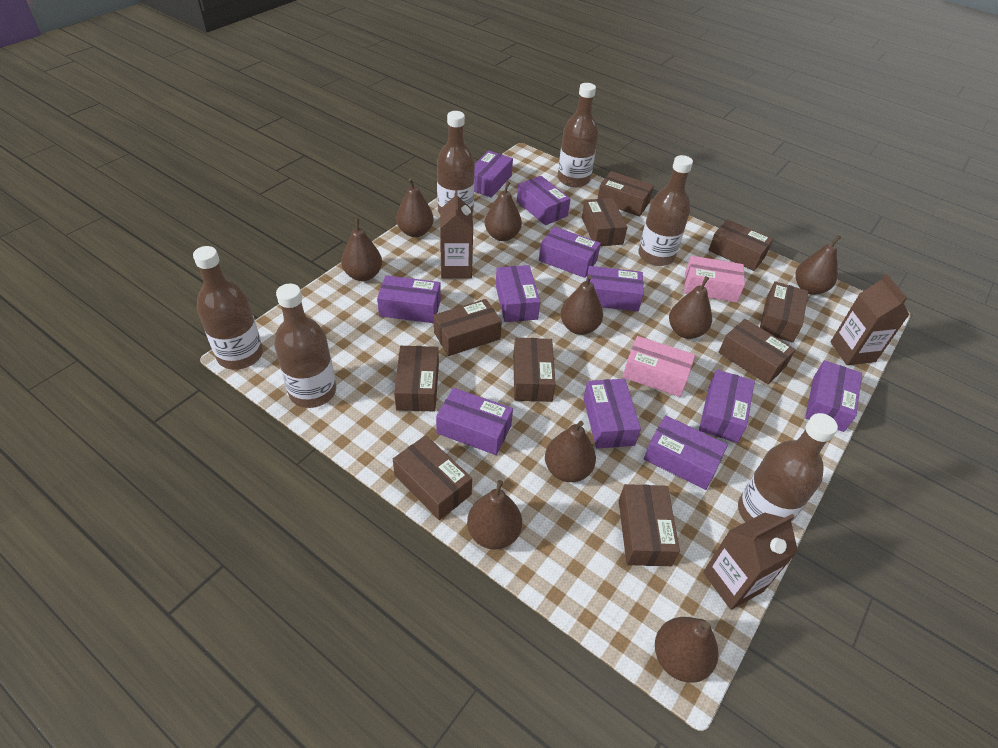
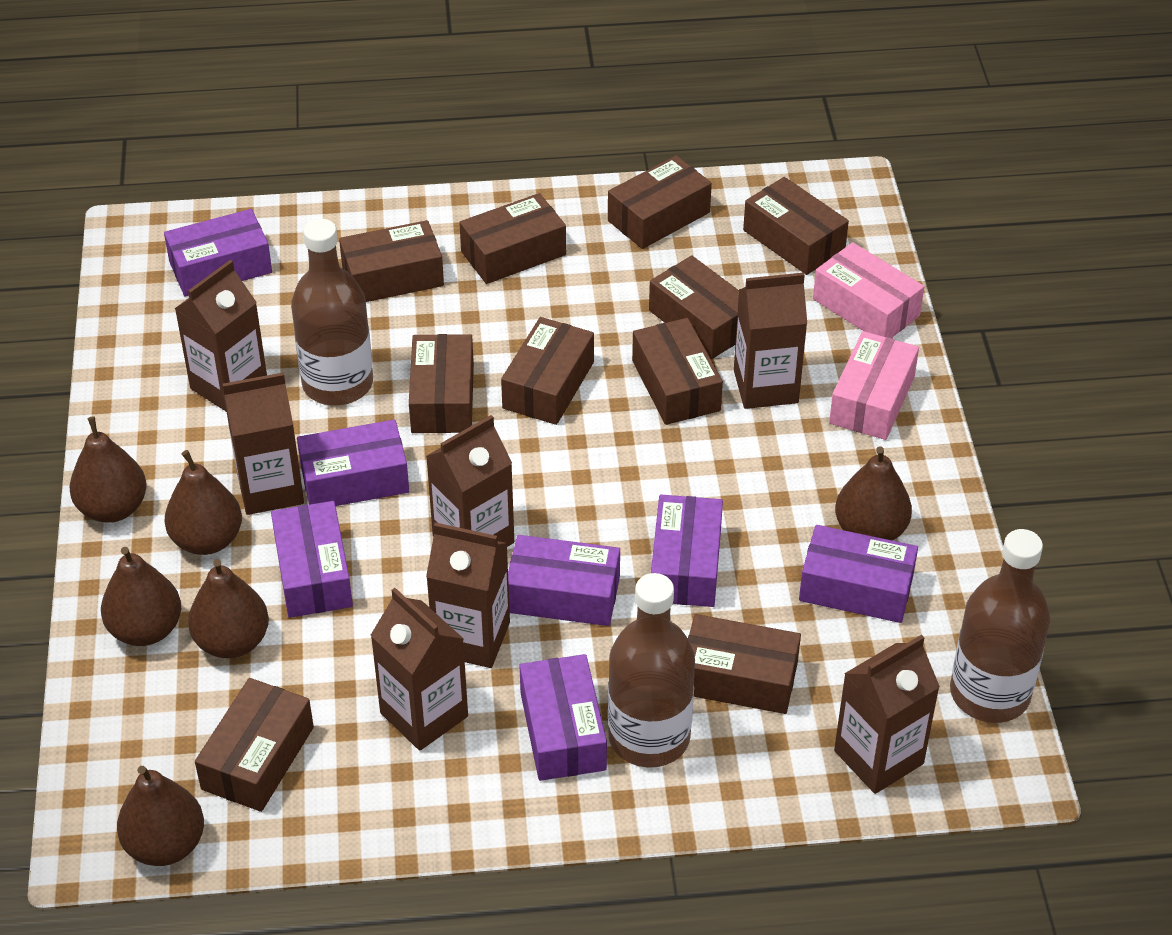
brown bottle: [193,246,263,370] [274,284,336,408] [437,111,475,214] [558,83,599,187] [638,155,693,266] [738,413,838,523] = 6 -> [291,219,373,406] [608,573,695,768] [950,529,1050,723] = 3
brown carton: [440,190,473,279] [703,513,798,610] [831,274,909,365] = 3 -> [174,260,267,411] [223,373,304,515] [370,588,468,751] [426,415,514,547] [426,522,510,668] [734,272,807,409] [834,635,940,794] = 7
brown pear: [341,218,382,281] [396,178,434,237] [467,480,522,549] [485,181,522,241] [545,421,596,482] [561,275,603,335] [655,617,718,683] [669,276,712,339] [795,235,841,295] = 9 -> [70,416,147,523] [101,547,181,646] [117,766,204,866] [165,450,242,555] [188,559,269,658] [835,446,912,541] = 6
purple box: [377,275,441,323] [436,388,513,455] [474,150,513,198] [496,265,540,322] [517,176,571,225] [539,226,601,278] [583,379,641,449] [586,266,644,311] [644,415,728,490] [699,369,755,443] [805,360,862,432] = 11 -> [164,209,272,297] [271,501,353,618] [297,420,409,506] [508,535,620,626] [520,654,607,781] [651,495,723,607] [799,525,918,623] = 7

